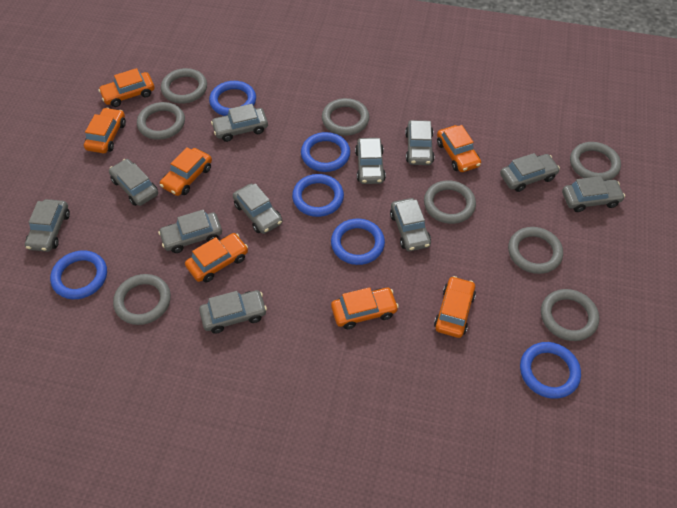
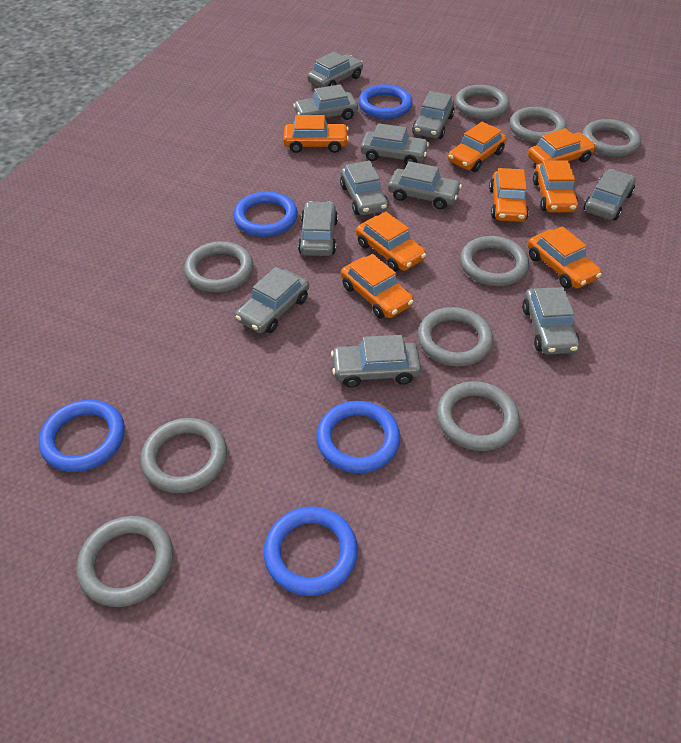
blue ring: [50,250,107,299] [209,81,256,116] [292,174,344,217] [301,132,350,172] [331,219,385,265] [520,342,581,399] = 6 -> [38,400,125,472] [233,191,298,237] [264,506,358,596] [316,401,400,473] [358,84,413,119] = 5
grey ring: [113,274,171,325] [137,102,185,140] [161,68,207,104] [322,98,369,136] [424,180,476,224] [508,227,563,274] [541,289,599,341] [570,142,621,180] = 8 -> [76,516,173,607] [141,418,227,493] [184,241,253,292] [418,307,493,367] [437,381,520,451] [455,85,510,119] [460,236,529,286] [510,107,567,143] [582,119,641,157] = 9
orange car: [84,108,126,153] [98,68,155,107] [160,147,212,196] [185,233,248,282] [331,287,399,329] [434,276,476,338] [437,125,481,172] = 7 -> [283,115,349,153] [341,254,414,319] [356,212,426,272] [448,121,507,172] [489,168,529,222] [528,128,596,165] [528,226,602,289] [533,160,578,212] = 8

